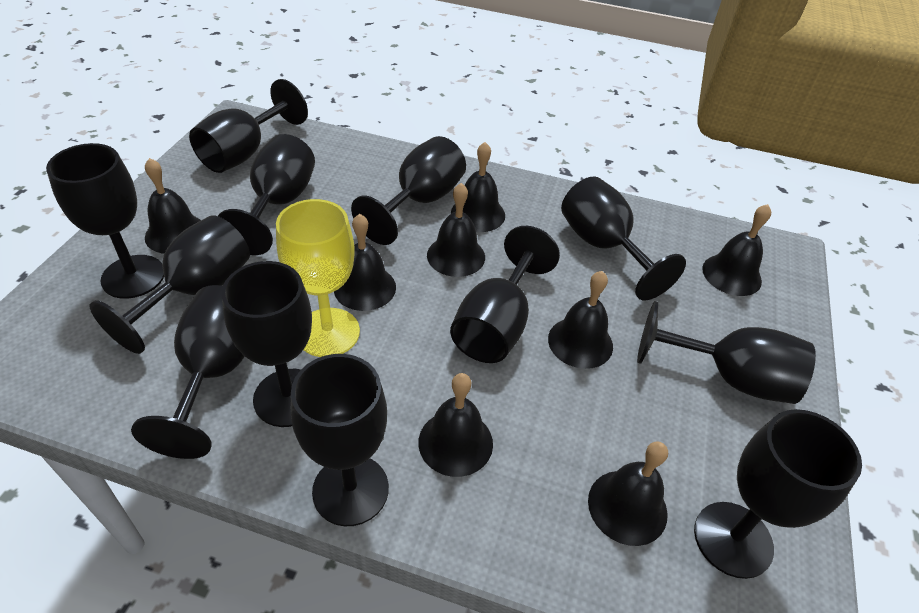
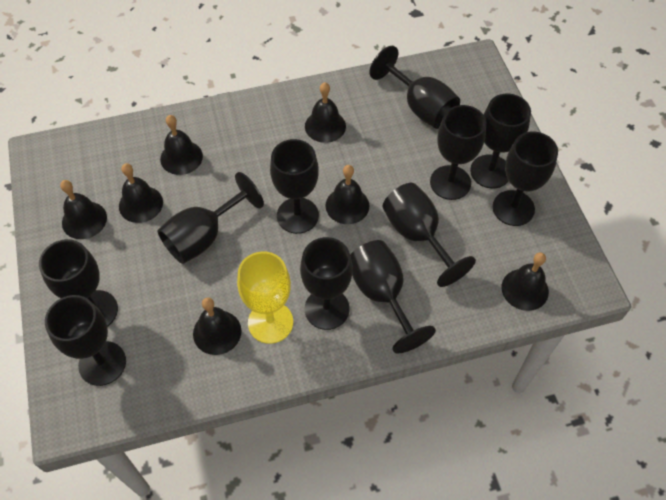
black bell: [145,158,201,254] [334,214,396,311] [418,373,493,477] [427,183,485,277] [451,142,505,232] [548,271,613,369] [588,441,668,546] [702,204,771,296] = 8 -> [60,180,107,239] [119,163,163,223] [160,115,203,175] [193,297,242,355] [305,82,346,143] [325,165,369,224] [502,252,549,311] = 7
black goblet: [46,143,164,299] [89,215,250,354] [131,285,245,459] [189,79,308,173] [218,134,315,255] [221,261,312,427] [291,354,389,526] [351,136,466,245] [450,226,560,363] [561,176,686,300] [637,301,816,404] [694,409,862,579] = 12 -> [39,239,118,327] [45,295,126,386] [158,172,264,264] [270,139,319,234] [300,237,353,330] [350,240,436,354] [369,46,460,129] [382,183,476,287] [430,105,486,200] [470,94,531,188] [493,132,558,226] = 11

